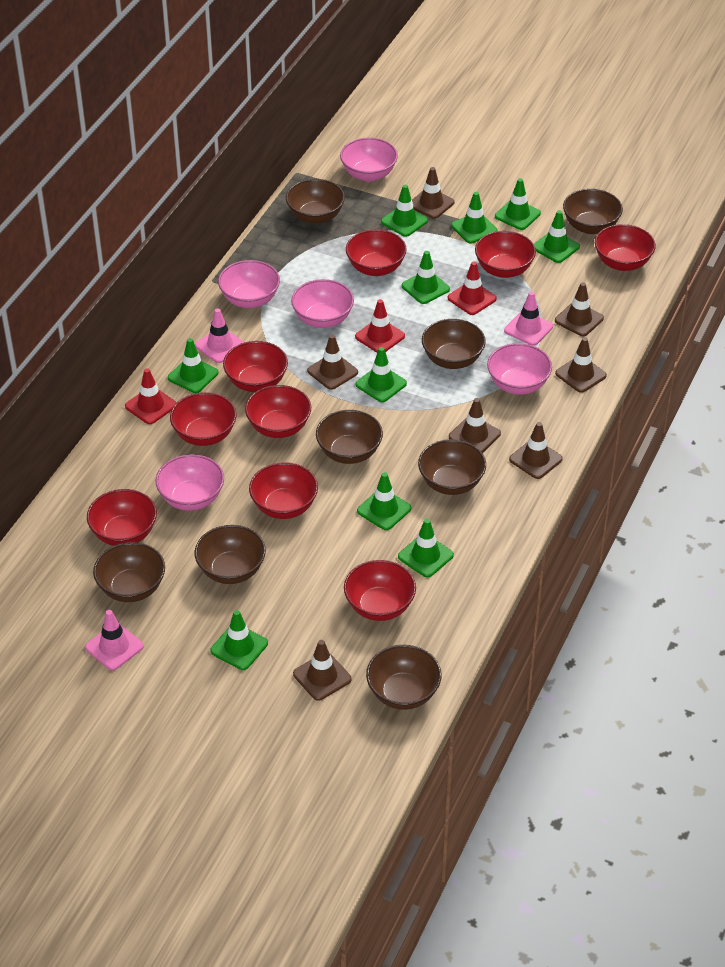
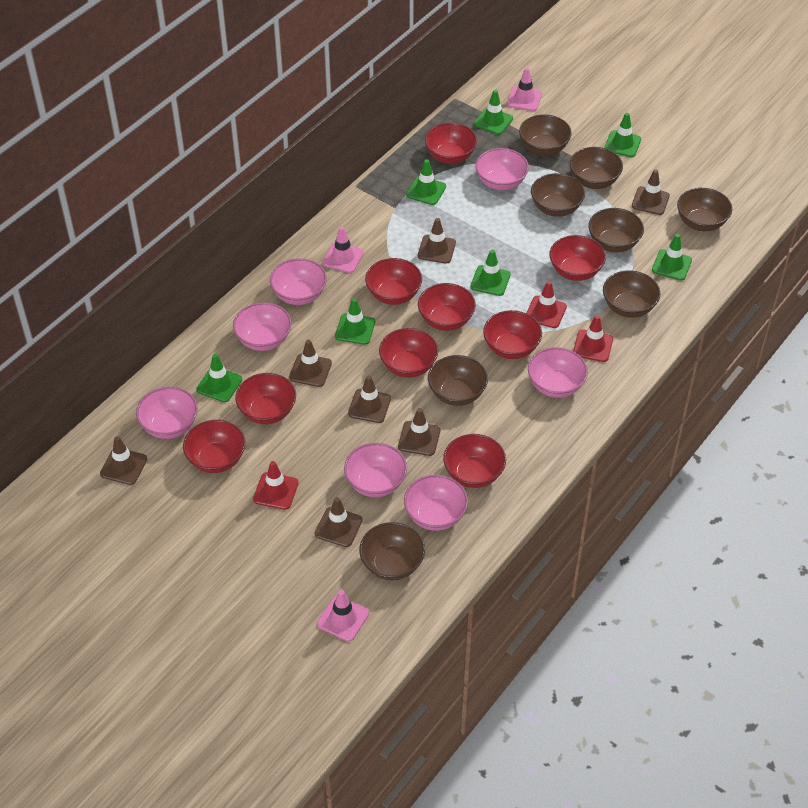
green traffic cone: [168,338,218,393] [210,610,268,670] [356,347,407,402] [357,472,411,530] [381,185,428,237] [398,519,454,578] [402,251,450,304] [451,192,498,244] [495,178,541,230] [534,210,580,263] = 10 -> [196,354,242,402] [335,298,375,345] [406,159,446,205] [471,249,511,296] [474,90,513,135] [605,113,641,157] [652,234,692,281] = 7
pink bowl: [155,454,224,511] [218,260,280,308] [291,279,354,328] [340,137,398,182] [487,343,552,395] = 5 -> [136,387,198,439] [233,302,292,351] [270,258,327,305] [344,443,407,497] [404,475,468,531] [475,148,529,190] [528,347,588,398] = 7

